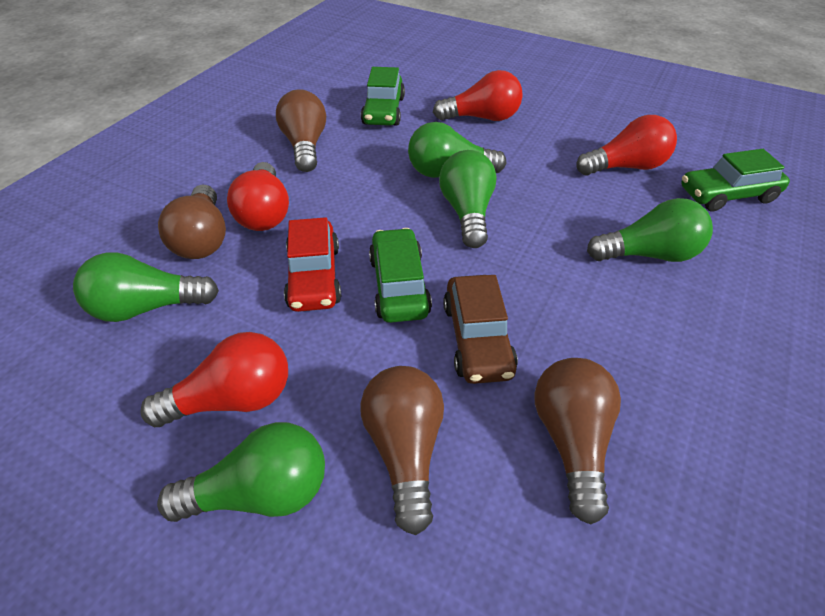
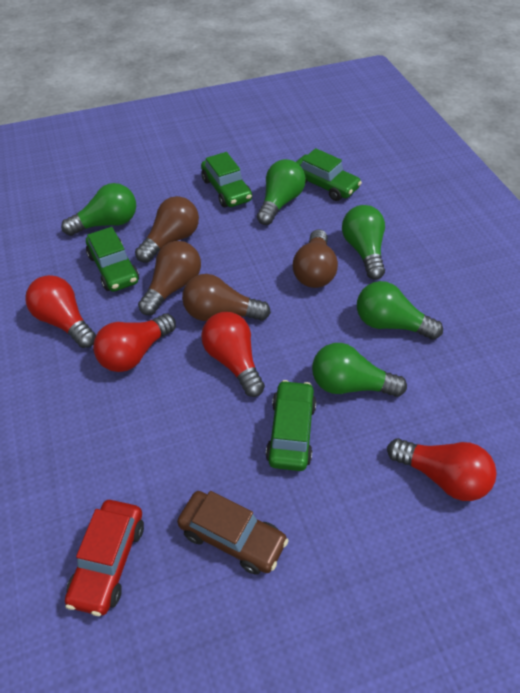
green car: [361,67,405,126] [369,228,432,323] [681,149,790,212] = 3 -> [86,227,139,292] [201,152,252,207] [266,380,316,471] [296,148,362,201] = 4

